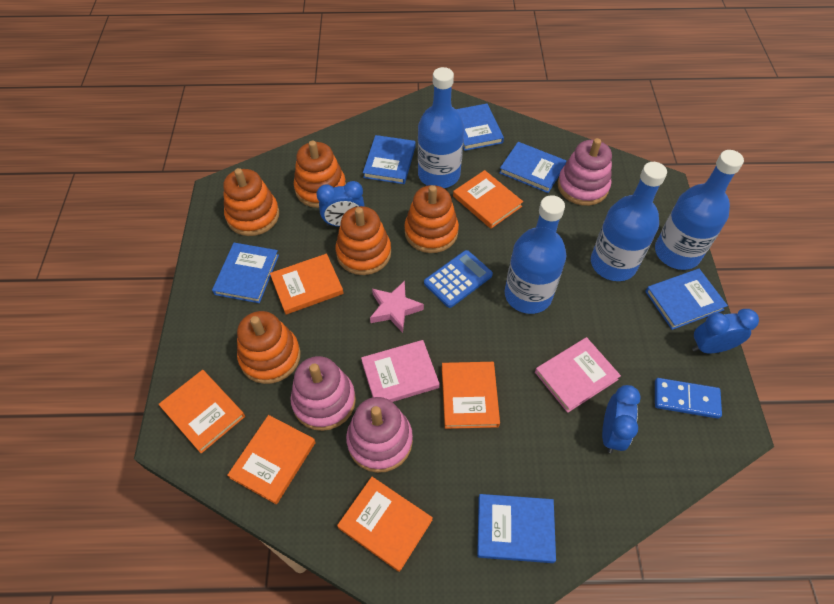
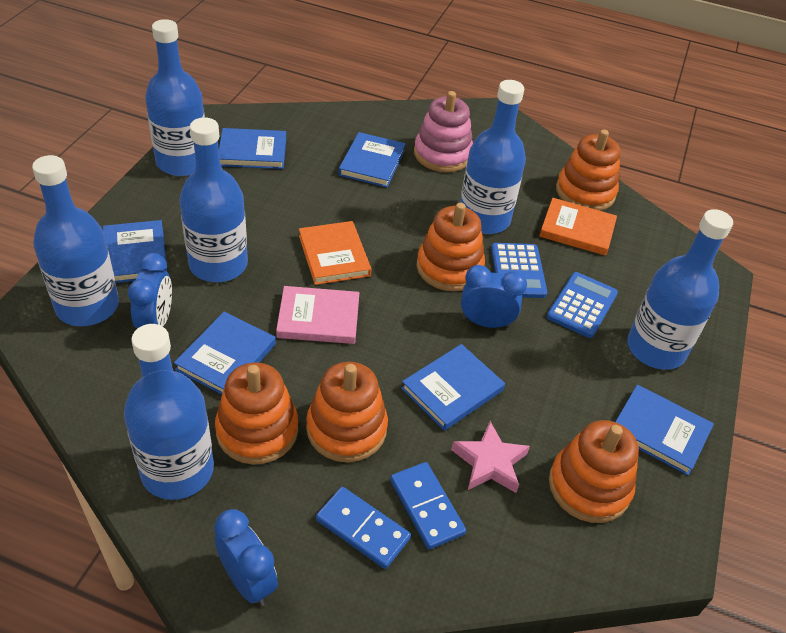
blue bottle: [418,67,464,188] [505,195,566,314] [591,162,667,281] [655,150,744,270] = 4 -> [32,155,119,326] [124,324,214,500] [145,19,205,176] [179,117,248,282] [460,80,526,234] [627,209,733,370] = 6
blue calculator: [424,250,493,308] = 1 -> [491,243,547,298] [547,272,618,338] = 2
blue domino: [655,378,722,419] = 1 -> [316,487,411,569] [390,462,466,550] = 2
orange book: [158,370,245,454] [227,415,316,504] [270,254,344,315] [337,477,433,572] [442,362,500,429] [453,170,523,229] = 6 -> [299,221,371,285] [539,198,617,256] = 2
pink book: [361,340,440,402] [535,337,621,413] = 2 -> [276,286,359,344] = 1
pink stacking toy: [291,356,356,431] [346,397,413,473] [558,138,612,206] = 3 -> [414,91,473,172] = 1

